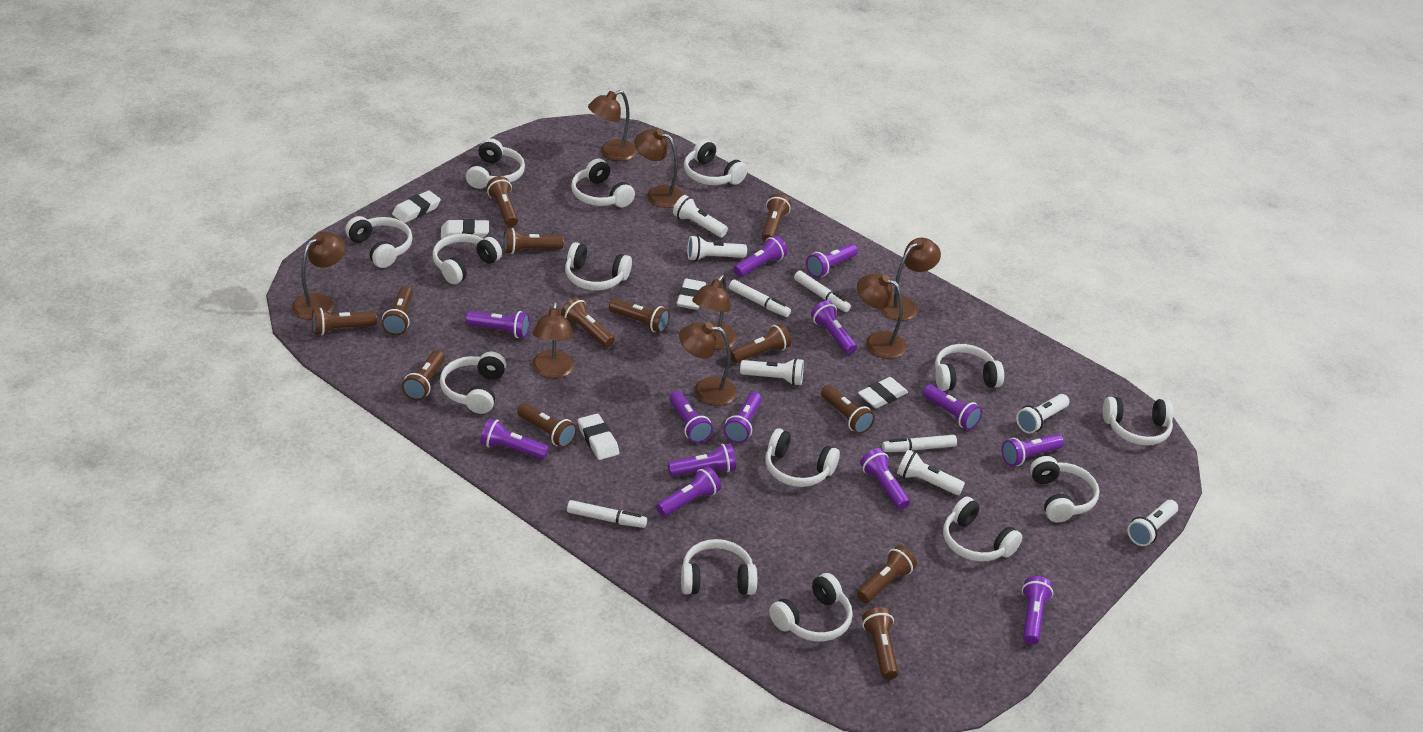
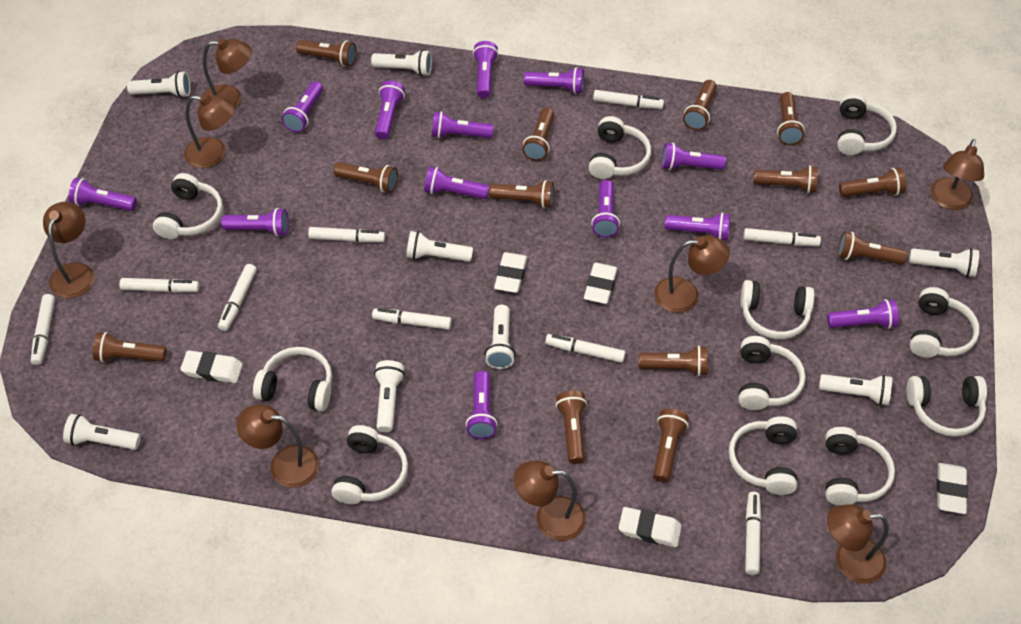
white flashlight: [673,195,728,237] [687,235,747,261] [740,358,804,386] [897,449,965,495] [1016,394,1069,434] [1127,500,1178,546] = 6 -> [63,414,141,450] [127,71,191,98] [371,49,432,76] [374,360,405,432] [406,231,473,262] [485,305,515,369] [819,374,892,405] [909,248,979,277] = 8
white headphones: [345,216,413,268] [432,233,502,284] [440,352,506,414] [466,138,525,189] [565,242,632,290] [571,159,635,208] [681,539,757,595] [684,139,747,185] [765,428,840,487] [769,573,853,642] [935,344,1004,391] [943,496,1022,562] [1030,456,1099,523] [1103,397,1174,446] = 14 -> [153,173,223,239] [253,347,332,411] [331,425,408,504] [588,116,651,179] [729,416,797,495] [739,336,806,410] [740,280,814,339] [825,427,895,505] [837,93,897,155] [906,376,987,437] [910,287,980,358] = 11
white marker: [567,500,647,528] [729,279,791,317] [794,271,851,312] [882,435,957,452] = 4 -> [31,294,55,365] [119,278,200,293] [218,264,257,331] [308,227,385,243] [372,308,452,330] [545,334,626,363] [593,90,664,109] [743,228,821,246] [745,492,761,575] = 9

